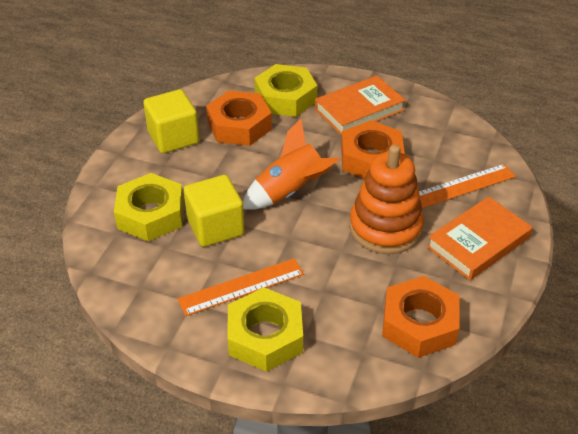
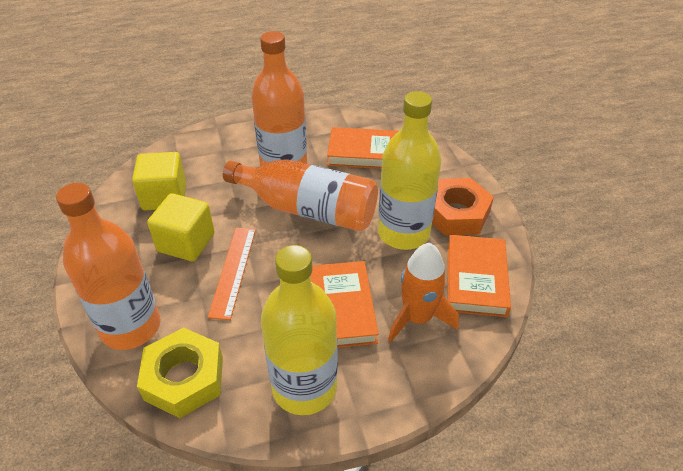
orange book: [315,76,406,136] [427,196,532,280] = 2 -> [310,261,379,348] [327,127,399,169] [448,235,511,317] = 3
orange bottle: none = 0 -> [56,183,161,350] [223,159,378,231] [251,31,307,166] = 3
orange nut: [206,90,272,146] [341,120,405,179] [382,276,460,358] = 3 -> [432,178,494,236] = 1
orange ruler: [178,258,304,316] [419,164,516,208] = 2 -> [208,228,256,320] = 1
orange stacking toy: [349,145,424,254] = 1 -> none = 0
yellow bottle: none = 0 -> [261,245,338,415] [378,91,441,250] = 2
yellow nut: [114,173,184,241] [228,287,303,372] [254,64,317,117] = 3 -> [137,327,223,418] = 1

